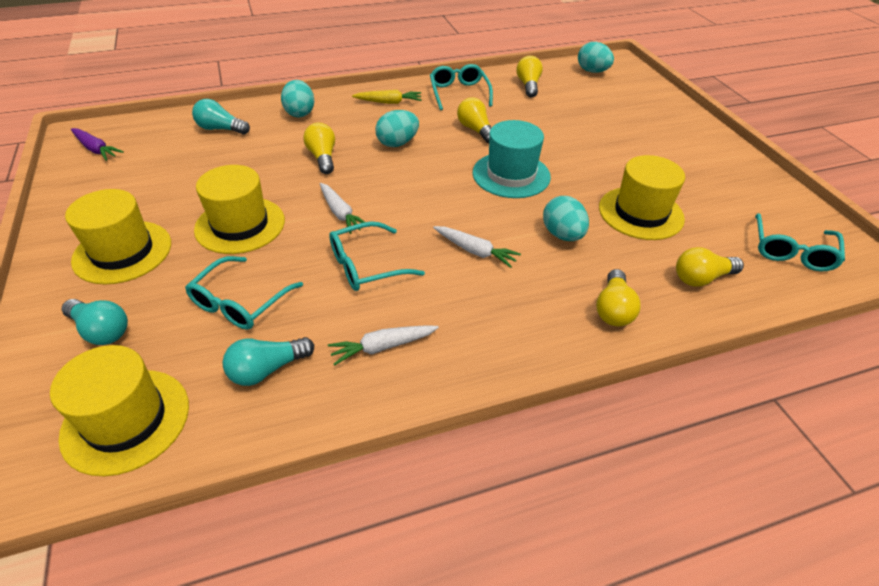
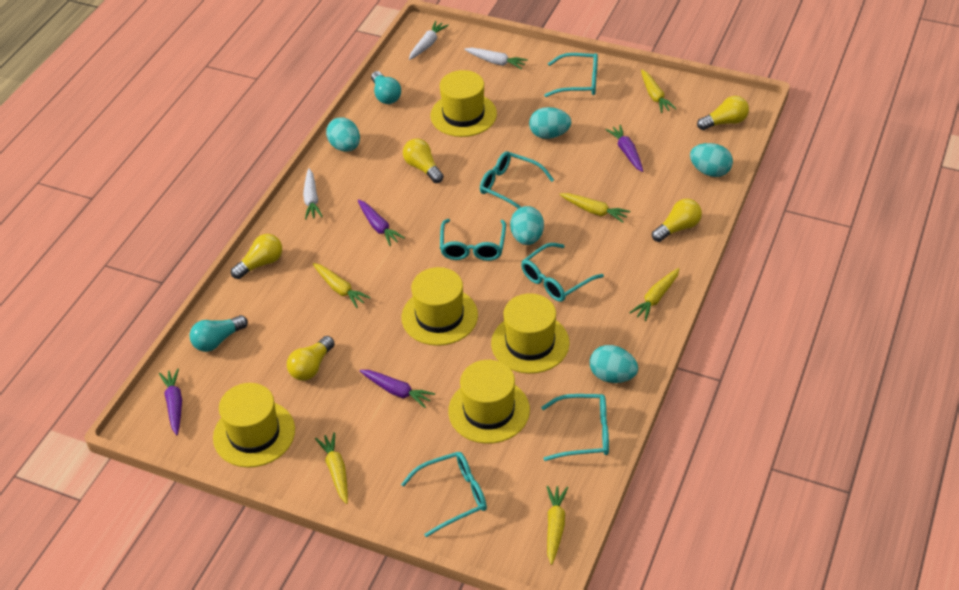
purple carrot: [71,128,124,161] = 1 -> [159,369,182,435] [358,200,405,246] [359,370,435,408] [605,125,643,172] = 4
turquoise egg: [281,80,314,117] [376,110,419,147] [543,196,589,241] [578,42,614,73] = 4 -> [326,117,360,152] [510,206,544,245] [529,107,571,139] [590,345,638,383] [690,143,733,177] = 5
turquoise glasses: [185,256,303,330] [329,221,425,291] [430,64,493,110] [755,213,845,271] = 4 -> [401,452,487,537] [440,219,506,261] [480,151,554,209] [521,243,604,302] [541,394,609,461] [544,53,598,97] = 6
turquoise hat: [473,120,551,198] = 1 -> none = 0
turquoise light bulb: [62,299,128,345] [192,99,250,135] [222,337,314,386] = 3 -> [190,315,248,352] [371,71,401,104] = 2
yellow carrot: [352,90,422,104] = 1 -> [313,263,371,308] [315,432,348,504] [547,486,568,565] [559,193,630,223] [629,268,679,321] [641,69,677,113] = 6
yellow hat: [50,345,189,476] [65,189,171,284] [194,165,285,254] [599,155,685,240] = 4 -> [213,383,295,468] [402,267,478,346] [431,70,497,137] [448,360,530,444] [491,293,570,374] = 5

